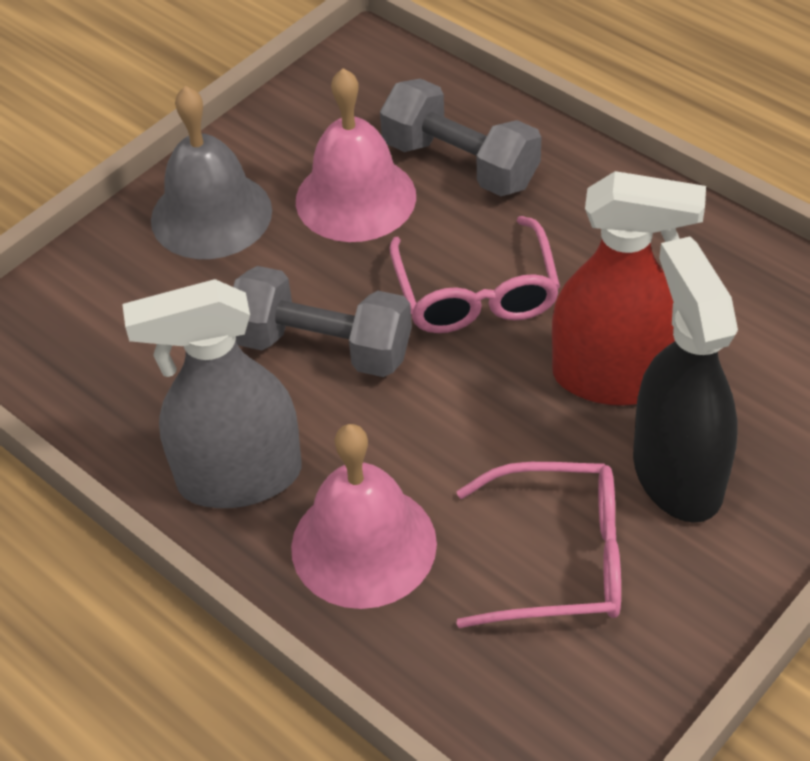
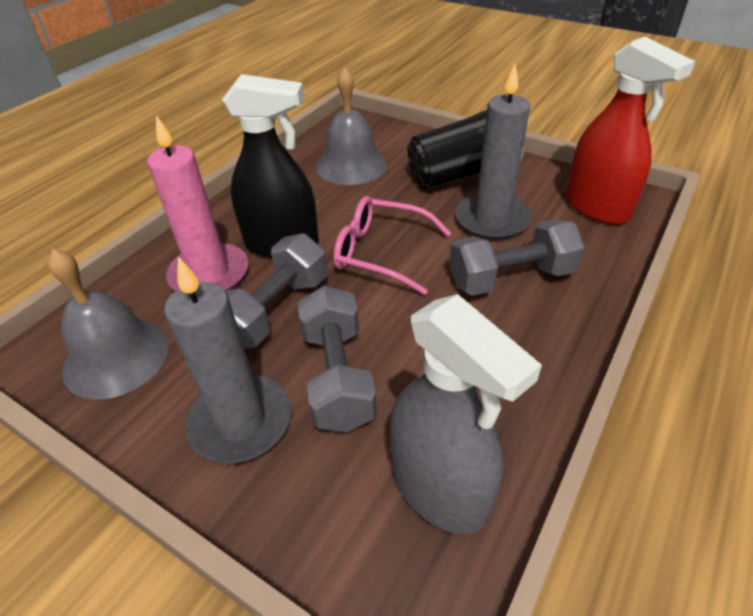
black cup: none = 0 -> [408,110,523,189] = 1
grey bell: [151,86,272,259] = 1 -> [47,249,169,400] [316,67,387,185] = 2
grey candle: none = 0 -> [164,257,291,464] [456,64,531,240] = 2
grey dumbbell: [233,266,412,377] [380,79,541,196] = 2 -> [225,233,327,348] [297,286,377,432] [449,219,585,296] = 3
pink bell: [291,424,437,609] [296,68,416,242] = 2 -> none = 0
pink candle: none = 0 -> [147,115,248,291] = 1
pink glasses: [389,216,560,333] [456,462,621,628] = 2 -> [333,196,451,295] = 1

